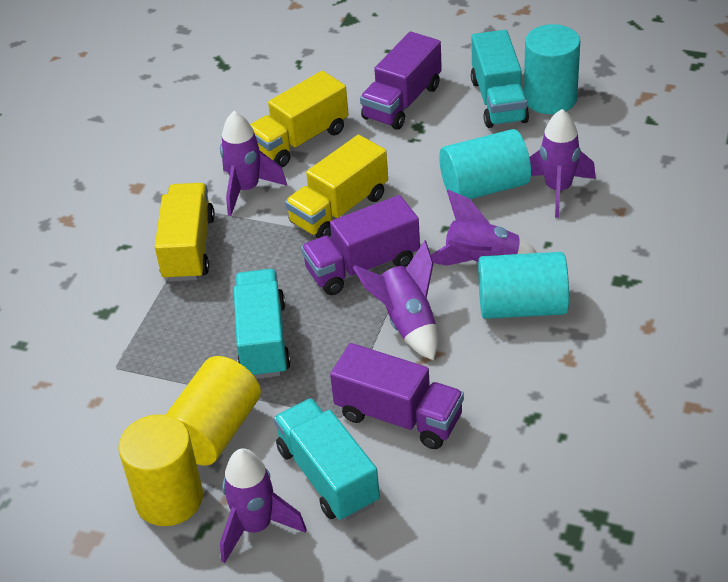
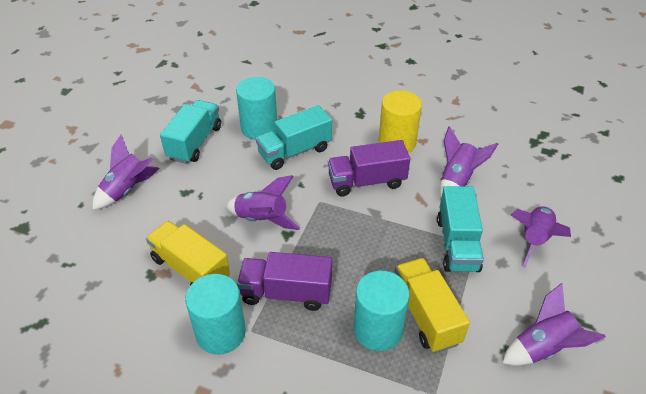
purple truck: [301,195,420,295] [330,343,464,449] [360,32,442,130] = 3 -> [237,252,332,311] [328,140,410,196] = 2
yellow cylinder: [118,414,203,526] [166,356,261,465] = 2 -> [379,90,422,153] = 1
yellow truck: [155,183,215,282] [250,71,349,167] [285,135,388,238] = 3 -> [146,221,230,285] [395,258,470,353] = 2

